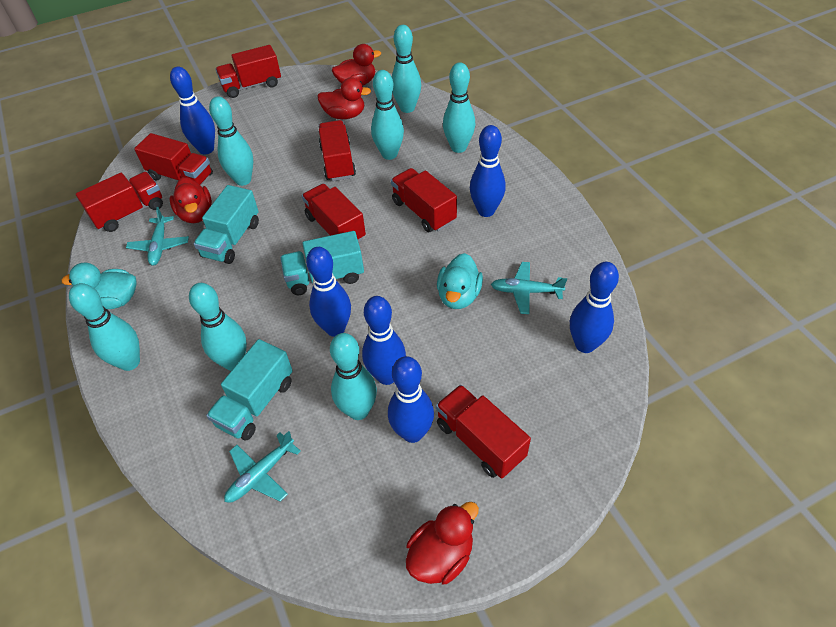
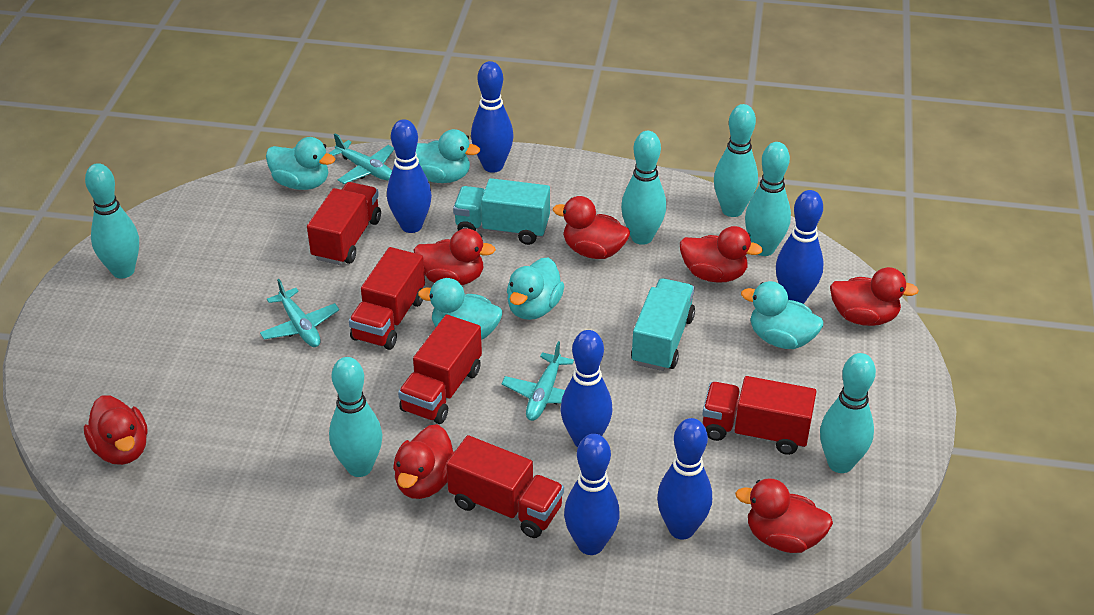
red duck: [170,177,212,223] [317,77,371,119] [332,44,381,86] [406,502,479,584] = 4 -> [84,396,148,465] [393,424,455,499] [414,228,496,285] [553,196,630,259] [680,226,763,283] [735,478,833,553] [830,267,919,326] = 7
red truck: [76,172,163,232] [134,133,213,185] [216,45,281,98] [302,184,366,242] [319,120,356,181] [391,168,457,232] [436,385,531,479] = 7 -> [307,182,381,265] [349,247,425,350] [398,314,482,424] [446,435,564,538] [702,376,817,455] = 5
turquoise bowling pin: [69,283,140,371] [189,283,247,371] [209,96,253,186] [330,333,377,420] [371,70,404,160] [392,25,421,113] [443,62,475,153] = 7 -> [85,163,139,279] [329,357,382,477] [621,131,666,245] [714,104,758,217] [745,142,791,256] [820,353,876,473] = 6
turquoise duck: [61,263,137,309] [437,253,483,309] = 2 -> [266,137,335,190] [416,129,480,183] [418,278,502,340] [507,257,564,320] [741,281,823,349] = 5
turquoise truck: [194,185,259,264] [206,339,293,440] [280,231,364,295] = 3 -> [453,178,550,245] [631,278,695,371] = 2

